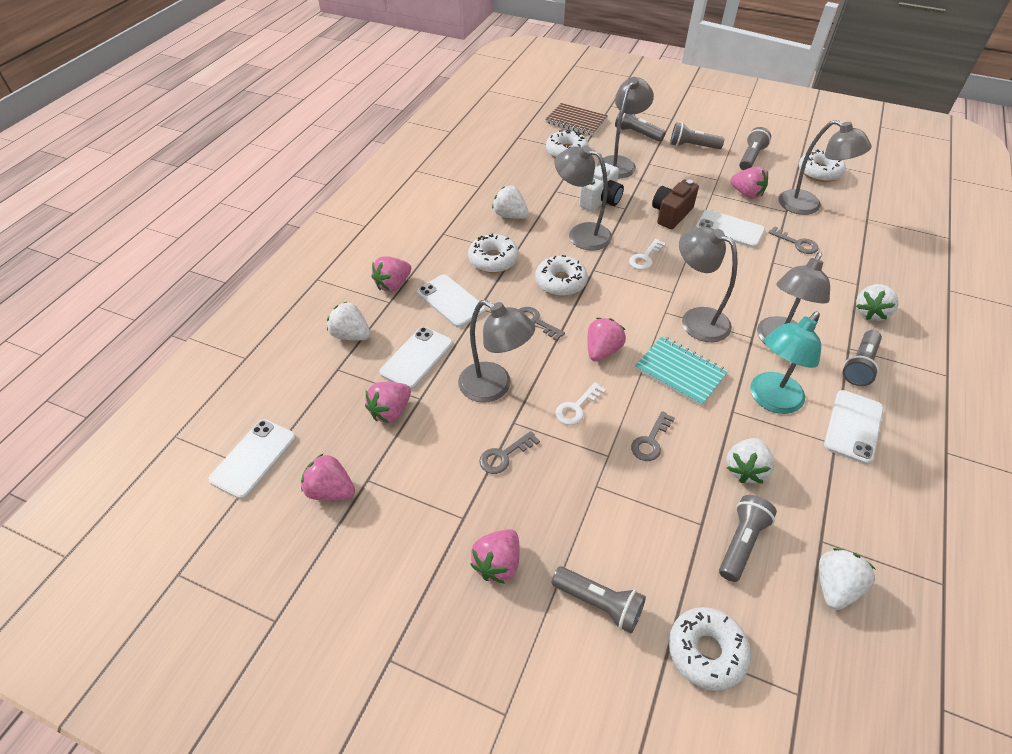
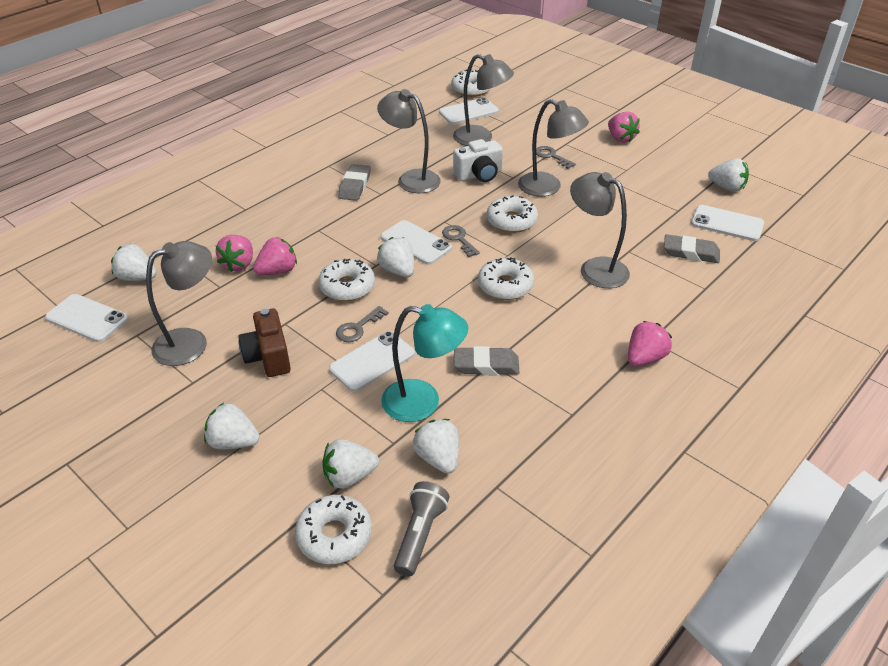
brown notebook: [545,103,608,136] = 1 -> none = 0
grey eraser: none = 0 -> [338,164,371,201] [454,346,519,375] [664,234,720,263] = 3
grey flashlight: [552,566,646,633] [615,112,666,142] [670,122,724,149] [719,495,777,582] [739,127,771,170] [843,330,882,386] = 6 -> [394,481,450,576] = 1
grey key: [479,431,540,474] [519,307,565,341] [631,411,675,461] [768,226,819,254] = 4 -> [336,306,389,342] [442,225,480,257] [536,146,576,169] = 3
grey lamp: [458,300,535,403] [554,145,612,251] [597,77,654,179] [679,227,738,342] [757,252,830,345] [778,120,872,215] = 6 -> [146,241,212,366] [377,89,441,193] [453,54,514,146] [518,99,589,197] [570,172,630,288] = 5
pink strawberry: [301,454,355,501] [365,382,411,423] [371,256,411,292] [470,529,519,584] [587,318,626,362] [730,166,768,199] = 6 -> [216,235,253,272] [253,237,297,275] [608,112,640,143] [628,321,672,366] = 4
turquoise notebook: [635,336,728,406] = 1 -> none = 0
white key: [555,382,606,425] [629,239,666,270] = 2 -> none = 0
white strawberry: [327,302,371,341] [492,186,529,219] [726,438,775,483] [819,548,875,610] [856,284,899,321] = 5 -> [111,244,157,281] [204,403,260,449] [322,439,379,489] [377,237,414,277] [413,419,459,474] [708,158,749,192] = 6

